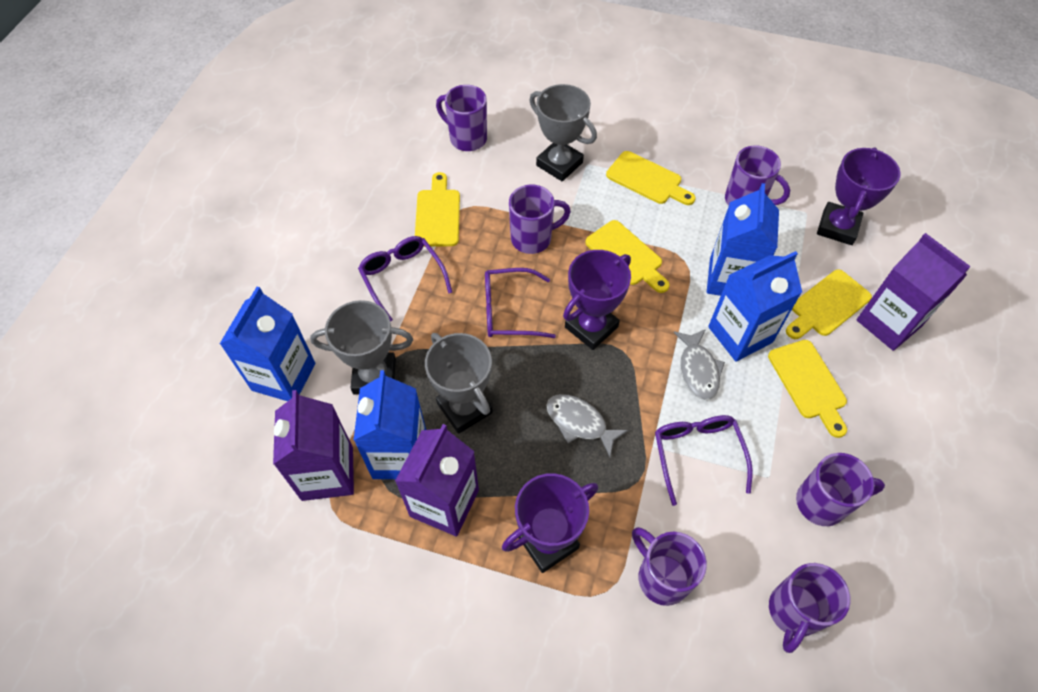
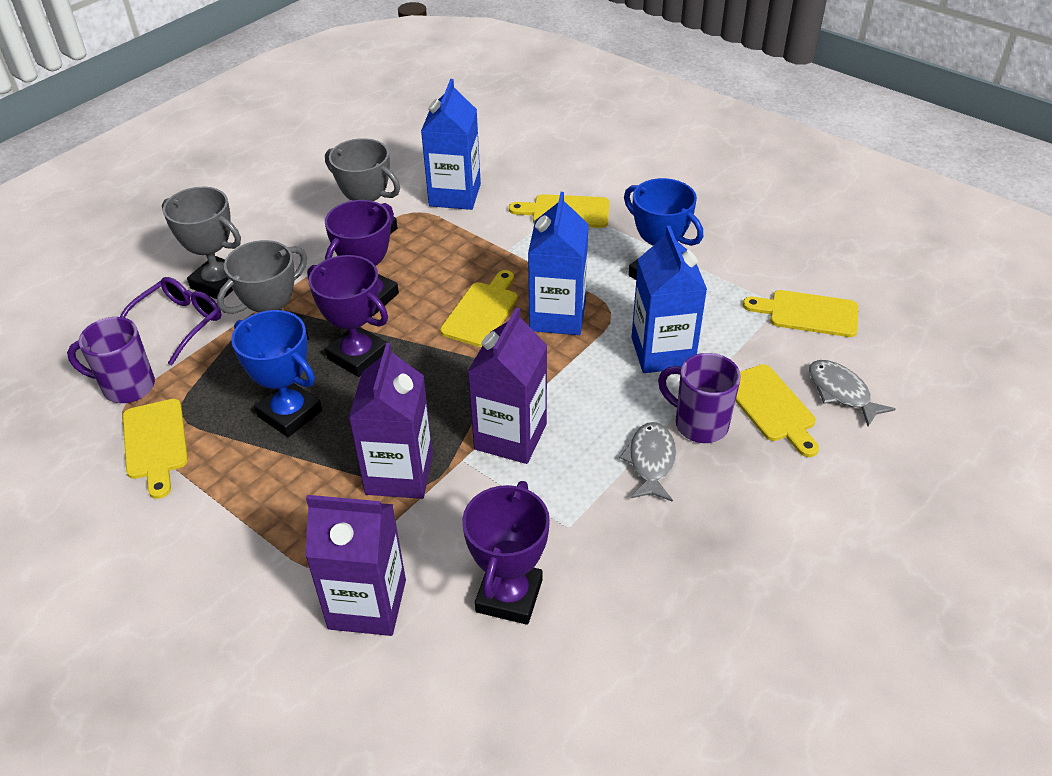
blue carton: [220,287,315,401] [353,370,426,479] [707,183,779,296] [708,251,802,362] = 4 -> [421,79,481,210] [528,192,589,335] [631,226,707,373] = 3
blue trophy: none = 0 -> [231,310,322,437] [624,178,703,280] = 2
purple glasses: [358,236,452,322] [485,268,556,338] [655,415,753,506] = 3 -> [120,277,222,366] = 1
purple mug: [436,85,487,151] [509,184,571,254] [632,527,707,606] [725,145,790,206] [769,563,851,653] [796,453,885,526] = 6 -> [67,317,155,403] [658,353,741,443] = 2

